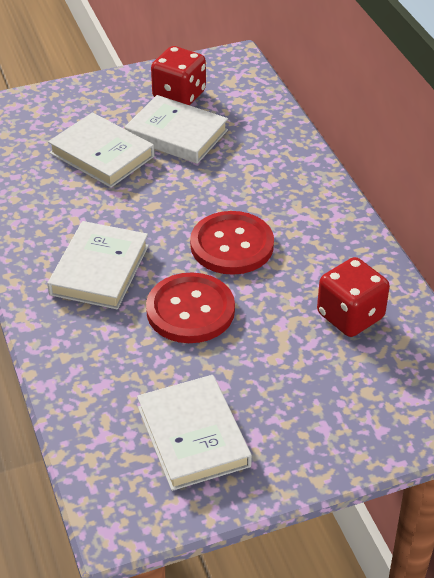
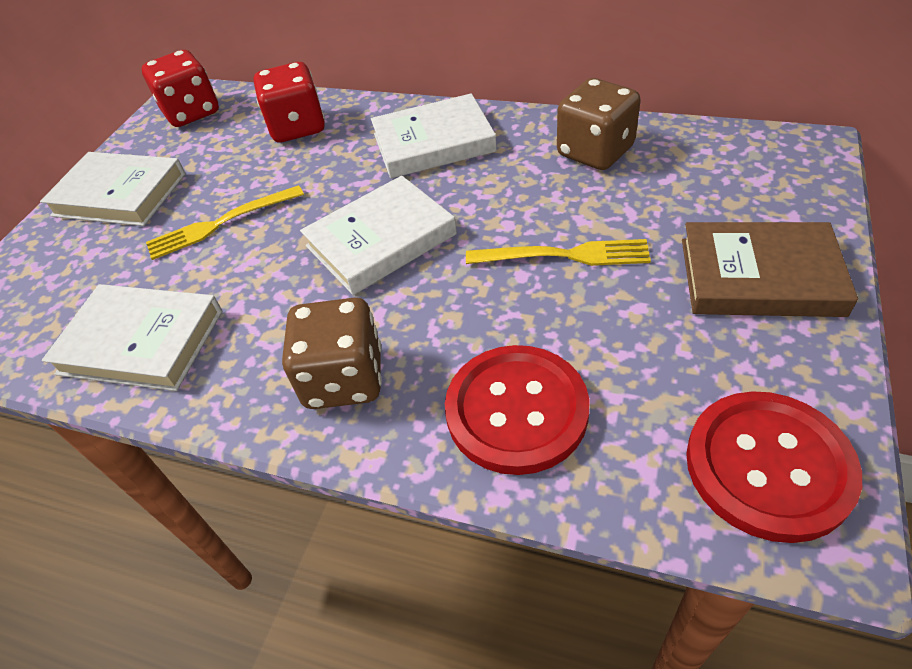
brown book: none = 0 -> [682,222,858,317] = 1
brown dice: none = 0 -> [282,298,382,409] [557,78,641,170] = 2
yellow fork: none = 0 -> [146,185,304,260] [466,239,651,266] = 2

